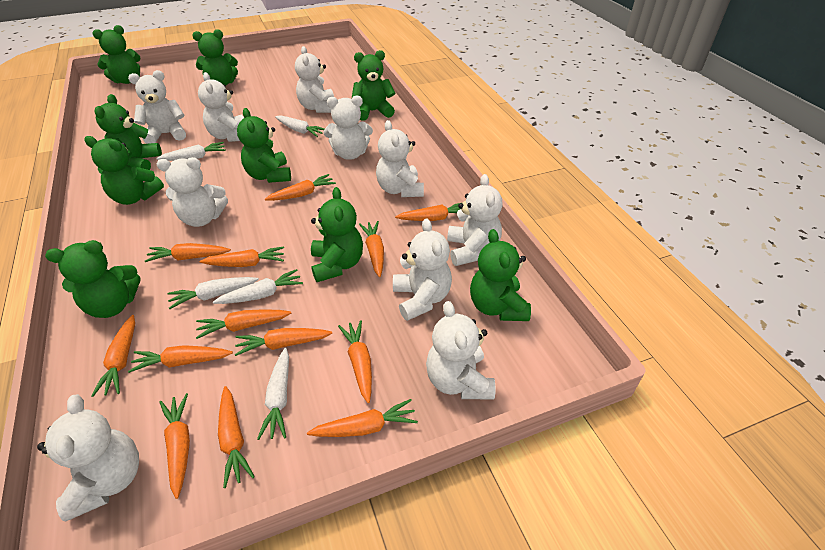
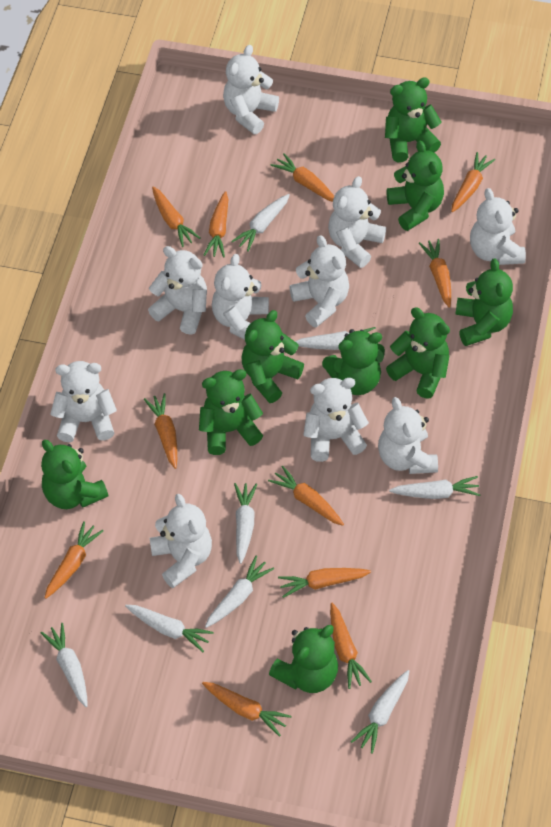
orange carrot: [91,315,135,397] [128,345,233,373] [145,243,231,262] [159,393,190,499] [196,309,291,339] [200,247,284,267] [218,386,255,488] [235,328,332,356] [265,174,336,201] [307,399,418,437] [338,320,372,403] [359,221,384,277] [395,203,460,221] = 13 -> [45,521,103,599] [144,393,177,469] [152,187,201,247] [202,682,291,737] [204,191,228,258] [268,466,344,526] [271,153,334,202] [278,568,371,598] [330,603,372,689] [419,239,451,308] [451,152,496,212] = 11
white carrot: [156,142,226,161] [167,277,259,309] [213,269,303,304] [257,348,289,440] [275,115,324,137] = 5 -> [41,623,88,707] [125,605,214,652] [205,556,274,628] [231,194,290,252] [234,483,257,564] [295,327,379,350] [351,670,409,754] [389,476,480,499] = 8

